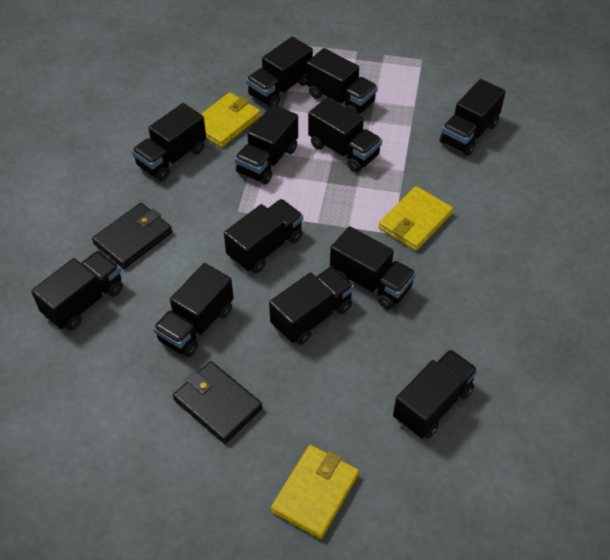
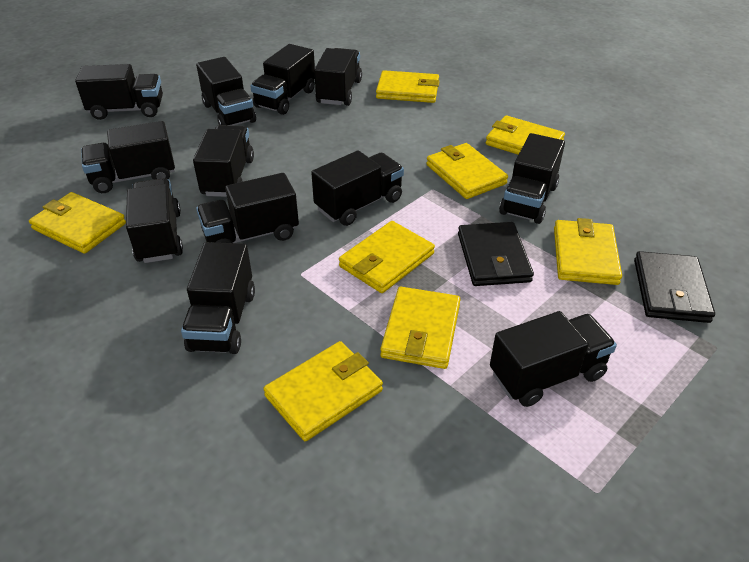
yellow wallet: [201,92,261,148] [271,445,359,539] [379,186,453,251] = 3 -> [29,192,126,254] [263,341,383,441] [339,221,435,293] [376,70,440,103] [380,287,460,369] [426,143,508,199] [486,115,565,155] [554,218,622,285] = 8

